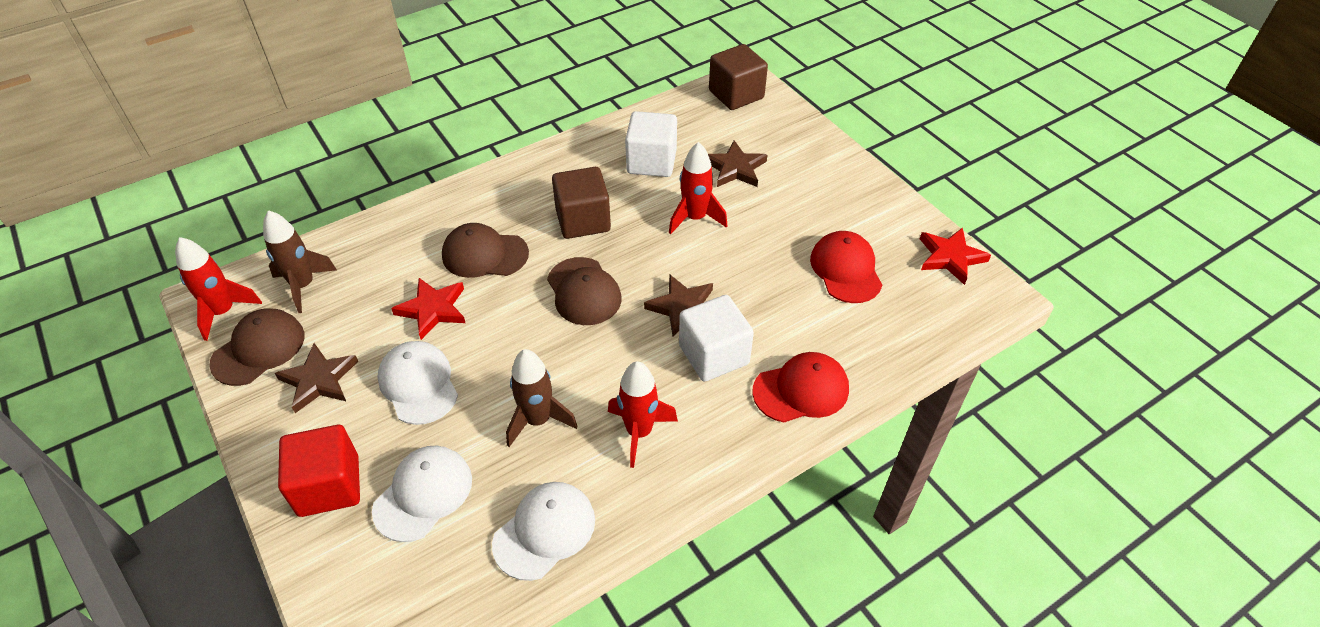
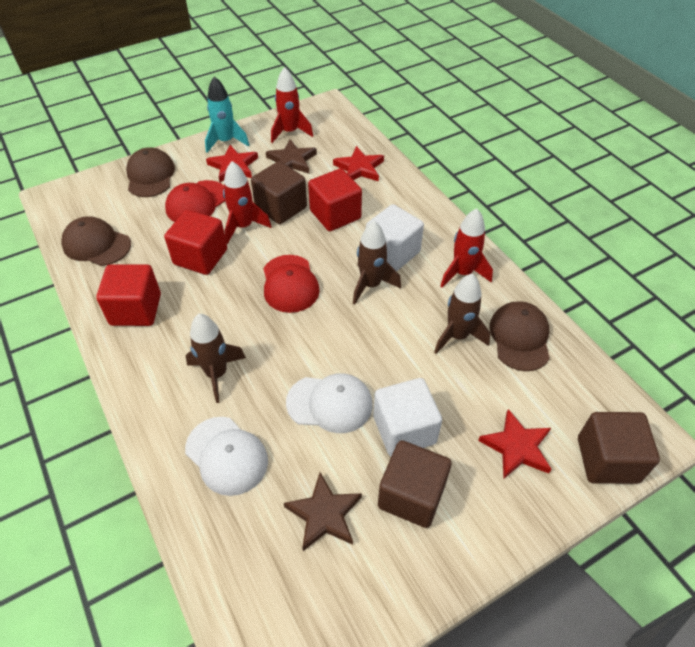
brown cube: [552,167,611,239] [709,44,768,110] = 2 -> [251,161,307,224] [378,440,452,528] [578,412,660,484] = 3
brown rocket: [263,210,337,313] [506,349,578,447] = 2 -> [186,313,246,403] [353,221,401,304] [434,274,490,354] = 3
brown star: [275,343,358,413] [644,275,713,337] [708,140,767,187] = 3 -> [266,139,317,174] [284,472,362,551] = 2
red cube: [278,425,360,517] = 1 -> [96,264,161,326] [164,210,227,275] [308,168,362,231] = 3
red star: [391,278,465,340] [920,227,991,285] = 2 -> [206,145,258,182] [333,146,384,181] [478,409,552,478] = 3
turquoise rocket: none = 0 -> [205,76,249,153] = 1
white cap: [372,445,472,542] [378,341,458,425] [492,482,595,581] = 3 -> [185,417,268,496] [286,373,373,433] = 2

